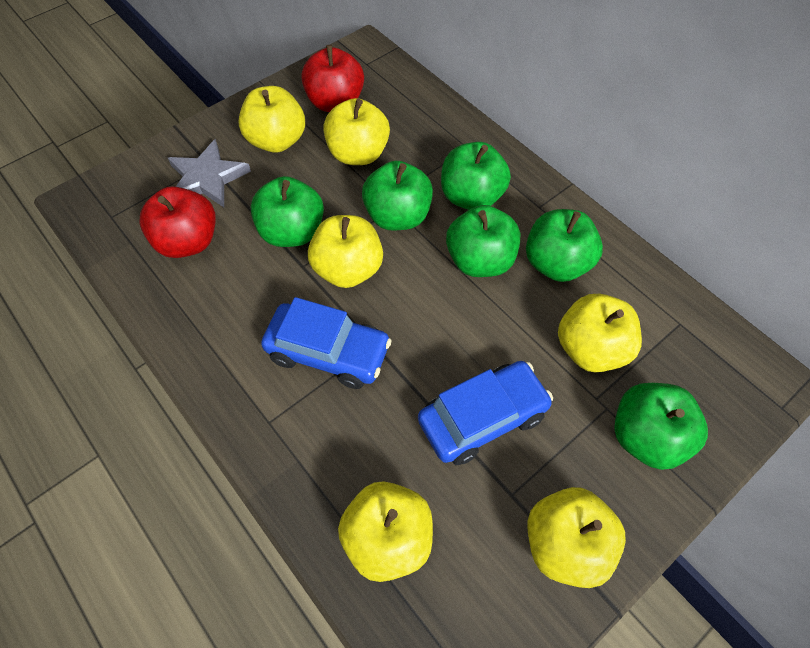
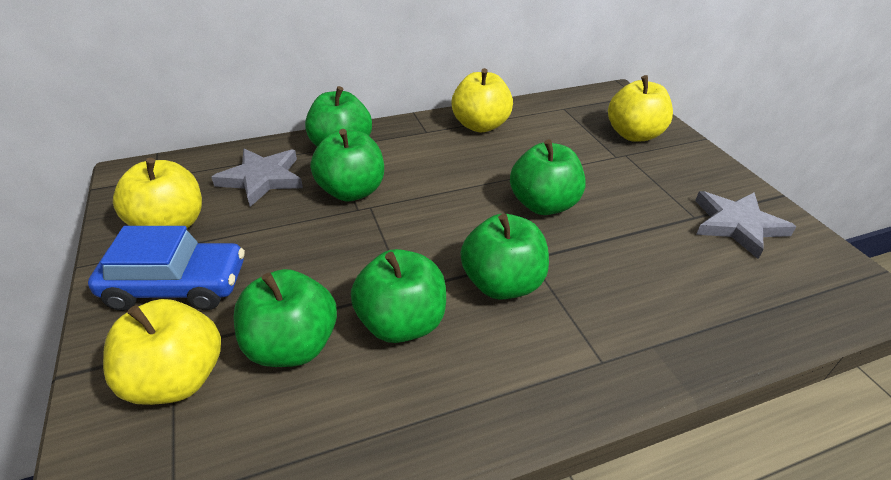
blue car: [261,297,392,389] [418,361,553,465] = 2 -> [88,226,245,311] = 1
grey star: [168,139,251,207] = 1 -> [211,149,303,207] [695,191,796,259] = 2
red apple: [139,186,216,258] [301,45,364,112] = 2 -> none = 0
yellow apple: [238,86,305,153] [308,215,383,288] [323,98,390,165] [338,481,433,582] [527,487,626,588] [558,294,642,372] = 6 -> [103,299,221,405] [113,158,202,229] [451,68,513,132] [608,75,673,142] = 4

